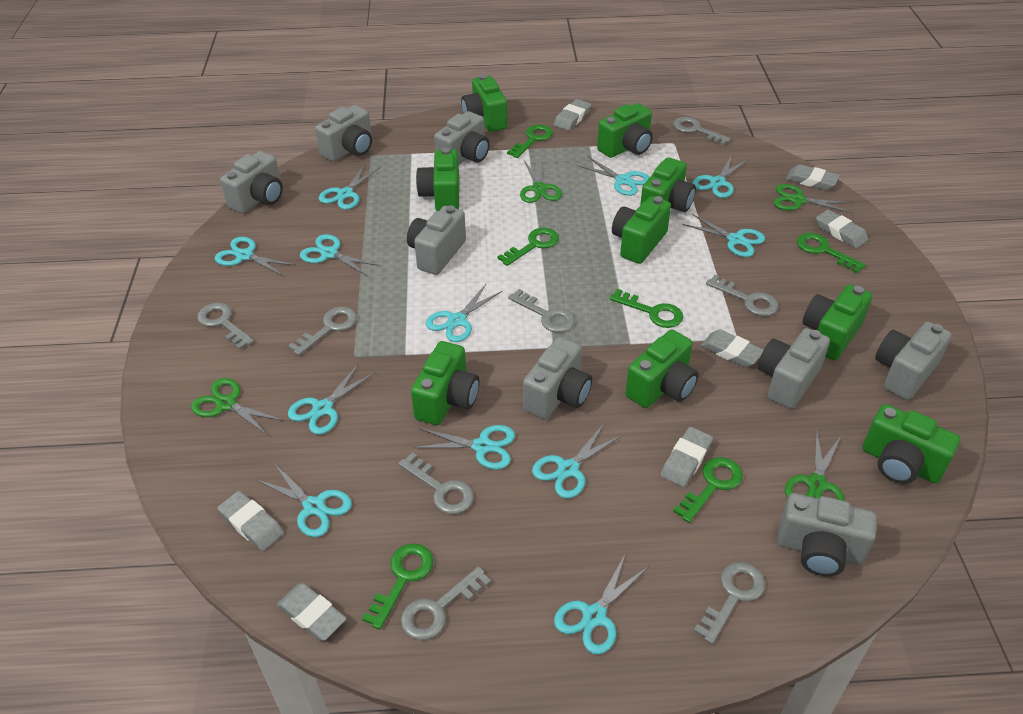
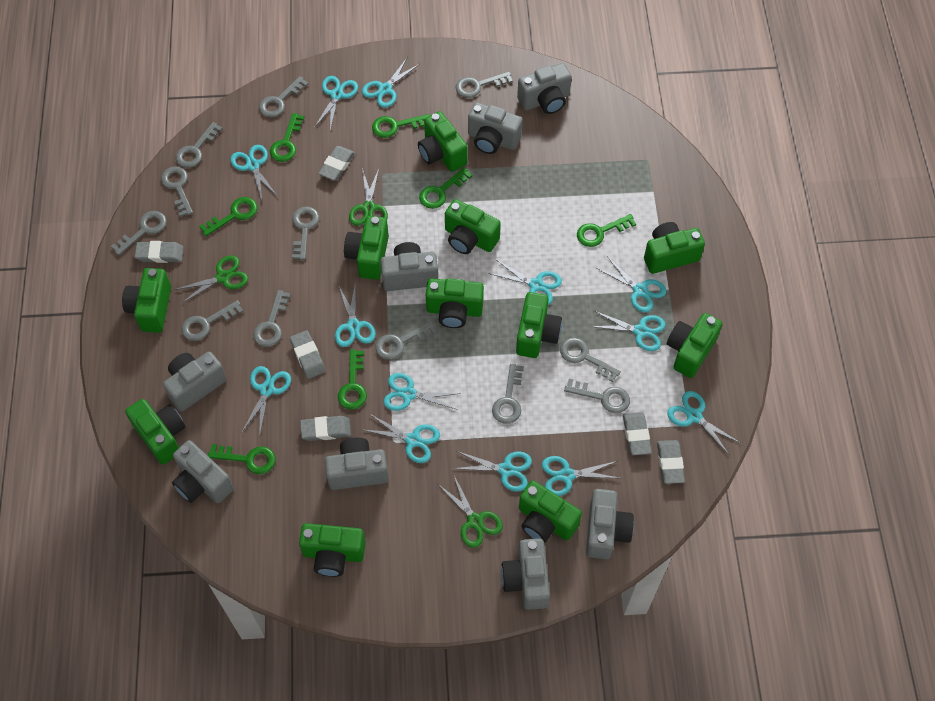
green camera: [411,341,480,425] [416,148,459,211] [461,74,508,132] [597,103,653,158] [612,196,671,264] [625,330,699,408] [640,158,696,212] [803,284,872,360] [863,404,960,484] = 9 -> [122,268,171,333] [125,399,186,465] [299,523,366,577] [344,216,389,280] [418,111,468,172] [426,278,484,328] [445,199,501,254] [516,292,562,358] [519,480,582,543] [644,222,705,274] [667,313,723,378] = 11
green key: [362,543,433,630] [498,228,559,266] [507,125,553,158] [610,289,683,328] [673,457,743,523] [797,233,866,273] = 6 -> [199,197,258,236] [208,444,275,474] [270,113,304,162] [338,350,367,409] [372,114,430,138] [419,167,472,209] [577,214,636,247] = 7
green scissors: [191,378,284,435] [520,158,562,203] [774,184,853,213] [785,429,844,501] = 4 -> [174,255,248,304] [349,168,388,225] [438,476,503,548] = 3
grey eraser: [218,491,284,551] [277,583,347,641] [554,99,591,131] [661,427,713,487] [701,329,764,367] [786,164,840,190] [816,210,868,248] = 7 -> [135,241,184,263] [290,330,326,379] [300,416,351,441] [318,146,355,180] [623,412,652,456] [657,440,685,484] = 6
grey key: [197,303,254,350] [288,307,357,356] [398,452,474,514] [401,566,491,640] [508,289,575,333] [673,117,731,145] [693,562,765,644] [706,275,778,316] = 8 -> [111,211,167,255] [161,166,193,217] [176,122,223,168] [182,300,244,341] [253,290,291,347] [259,76,308,117] [292,206,319,260] [375,321,438,360] [455,72,513,98] [492,363,524,424] [560,338,621,382] [564,379,630,413] = 12
turquoise scissors: [214,237,295,276] [255,463,352,537] [288,364,375,435] [300,234,380,276] [319,164,380,210] [413,425,515,470] [426,284,502,342] [532,424,623,499] [554,553,648,655] [577,157,650,196] [682,214,765,257] [692,155,749,198] = 12 -> [230,145,278,201] [242,366,291,437] [314,76,358,130] [335,281,376,347] [362,58,420,108] [364,414,440,463] [383,373,461,411] [452,451,532,492] [488,259,562,305] [542,456,619,496] [590,311,666,351] [596,256,667,312] [667,391,740,454] = 13

